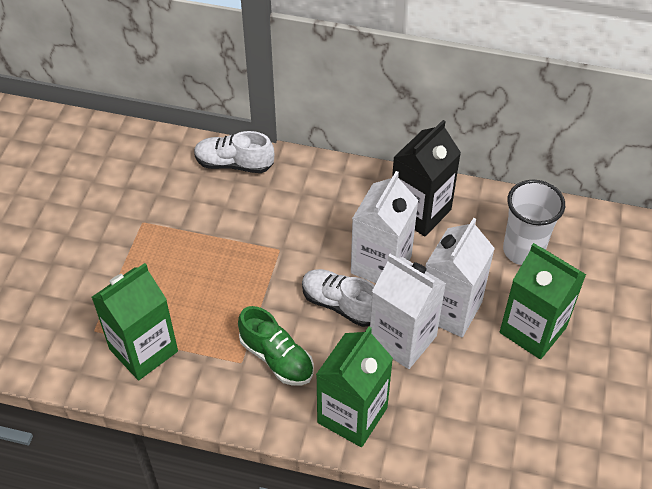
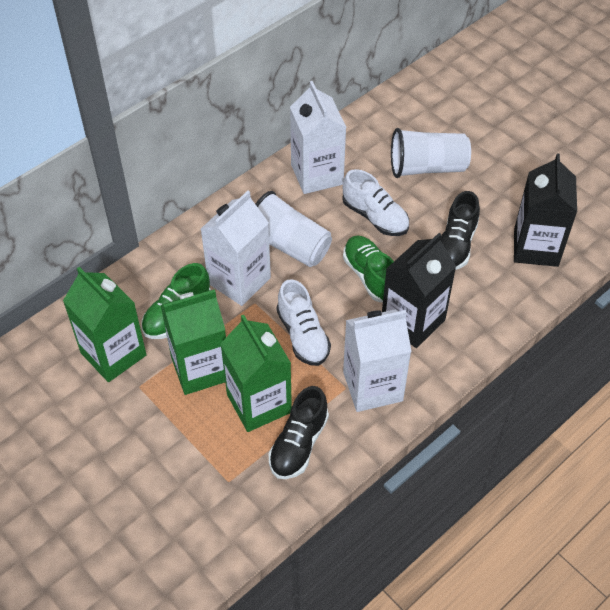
black carton: [392,120,461,236] = 1 -> [382,233,456,348] [514,154,577,267] = 2
black shoe: none = 0 -> [269,386,329,479] [440,191,480,270] = 2
green shoe: [238,306,314,385] = 1 -> [141,263,211,339] [343,236,394,302] = 2
white cup: [503,180,565,265] = 1 -> [255,191,332,267] [391,128,471,178] = 2

